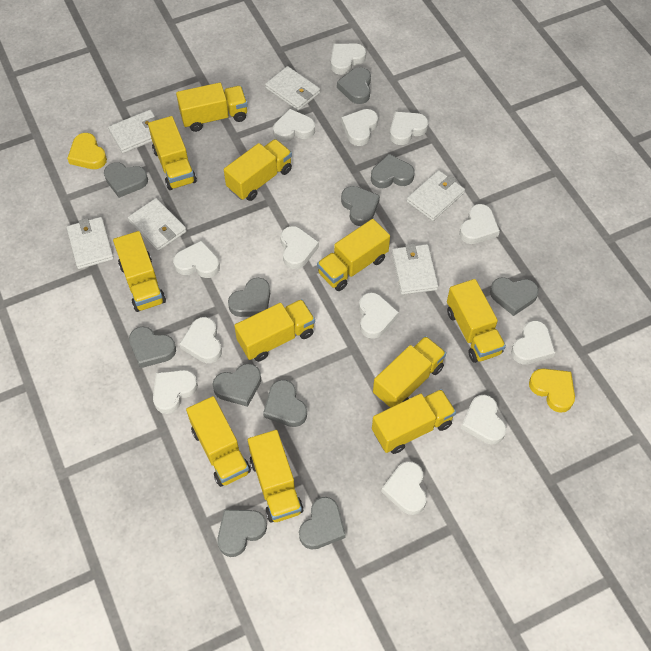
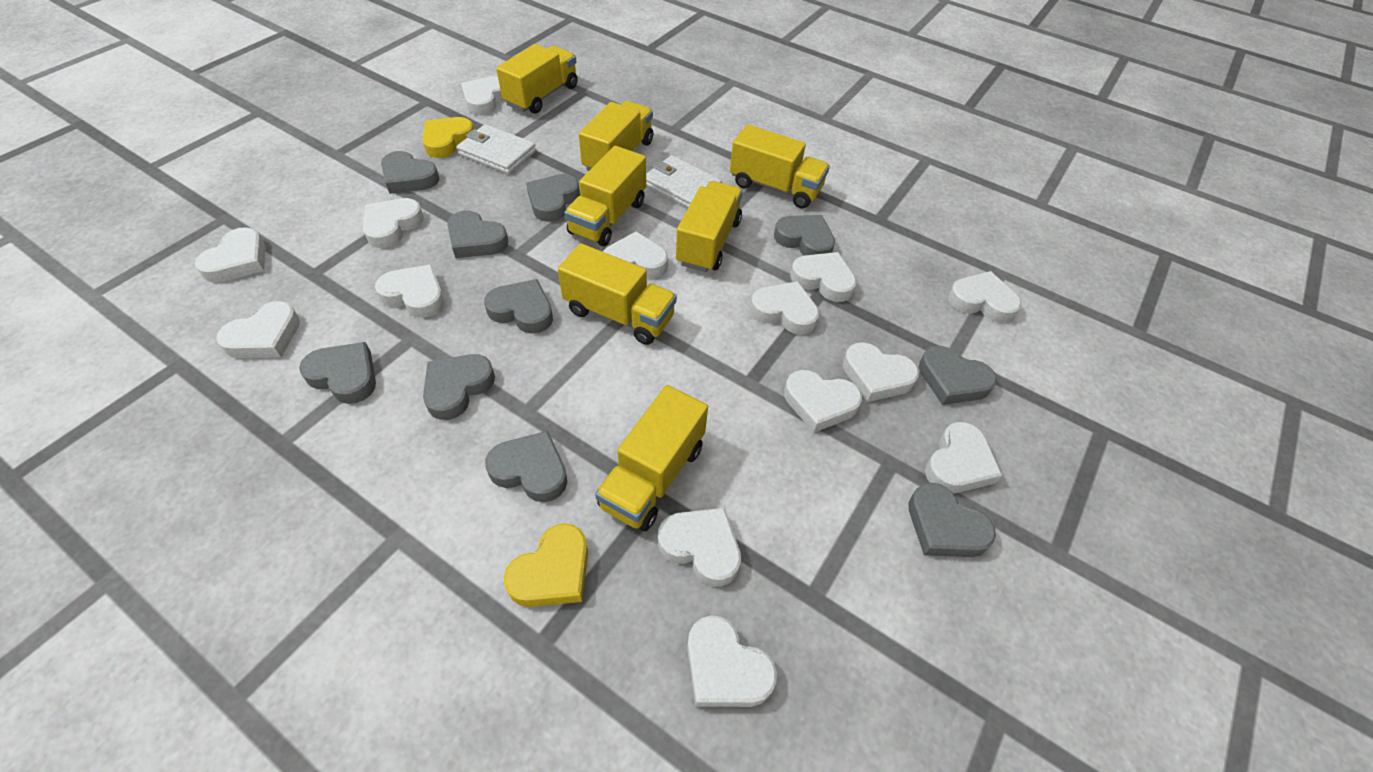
grey heart: [104,162,148,198] [129,326,176,368] [212,364,261,407] [217,509,267,557] [228,278,270,317] [263,380,307,427] [299,497,346,550] [337,67,371,104] [341,186,380,226] [371,154,414,188] [490,277,539,316] = 11 -> [299,342,376,404] [381,151,439,194] [423,354,495,420] [447,210,508,258] [484,279,553,334] [485,431,567,502] [526,174,580,222] [774,215,835,256] [908,483,996,557] [919,346,997,405] = 10
white heart: [153,370,198,414] [173,240,220,278] [179,317,222,363] [273,109,315,142] [280,226,319,269] [331,44,366,75] [342,109,378,146] [359,292,399,339] [381,461,427,515] [390,112,428,145] [459,204,500,244] [461,395,506,444] [511,321,555,365] = 13 -> [195,227,265,283] [216,301,300,358] [363,198,424,248] [375,264,444,318] [461,76,504,115] [603,231,668,278] [658,508,741,587] [687,615,777,707] [750,281,819,335] [784,370,862,433] [790,252,857,302] [843,342,919,402] [925,422,1003,493] [948,271,1021,323] = 14
white wallet: [66,217,114,269] [108,110,159,153] [128,198,187,251] [265,66,320,111] [392,244,438,295] [407,170,465,221] = 6 -> [457,124,536,174] [646,155,722,208] = 2
yellow truck: [113,231,166,312] [148,116,197,190] [176,82,248,132] [186,396,251,487] [224,139,292,201] [234,299,315,362] [248,430,303,523] [317,219,390,291] [372,389,456,454] [373,336,446,408] [447,279,506,363] = 11 -> [496,44,578,114] [558,243,677,345] [564,146,646,246] [579,101,653,171] [595,385,708,531] [676,181,743,272] [730,124,830,208] = 7

